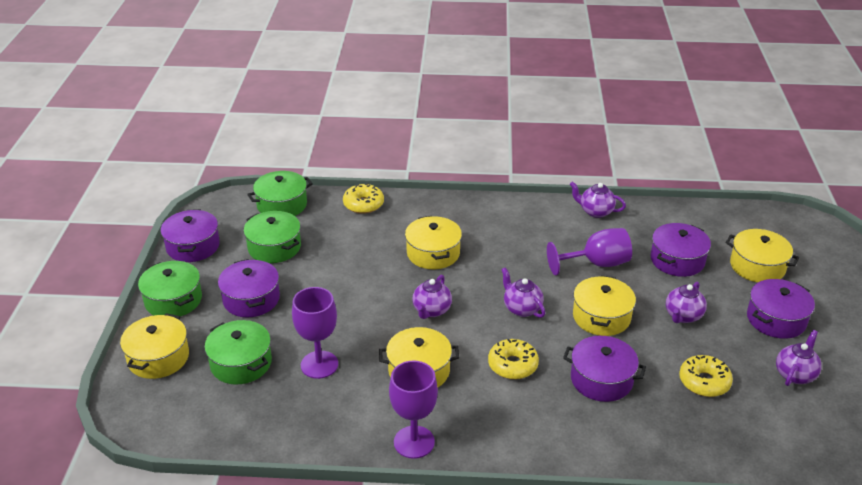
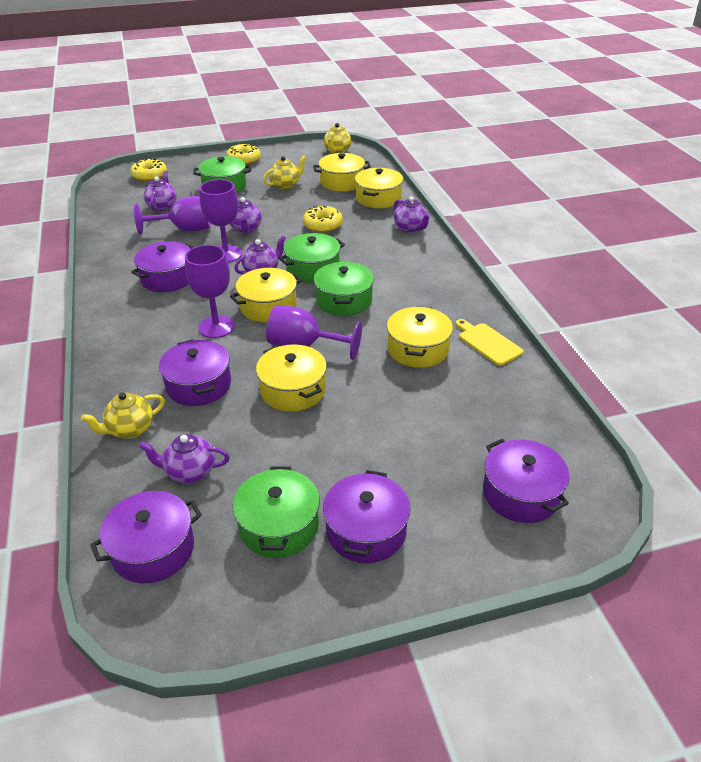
purple goblet: [292,287,338,379] [389,361,438,459] [547,228,632,275] = 3 -> [134,196,211,235] [185,245,235,338] [200,179,242,262] [266,306,362,360] = 4
yellow cutting board: none = 0 -> [456,319,524,366] = 1
yellow teapot: none = 0 -> [81,392,165,439] [263,155,306,190] [324,123,351,154] = 3

